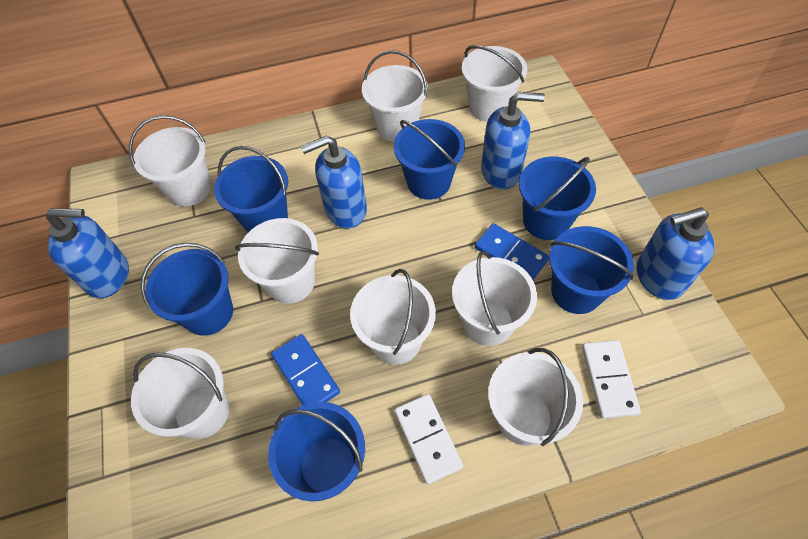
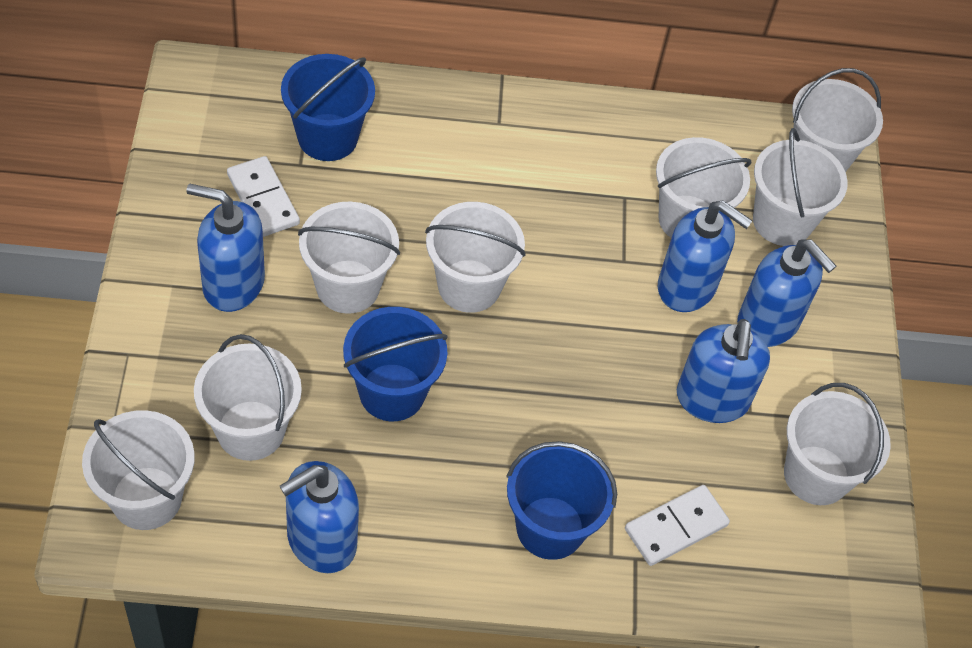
blue bucket: [140,243,233,336] [214,146,288,232] [268,402,365,502] [394,119,465,200] [519,157,596,240] [549,226,634,314] = 6 -> [281,54,375,161] [343,307,448,421] [506,441,617,560] = 3
blue domino: [271,334,340,405] [475,223,549,280] = 2 -> none = 0
blue soap dispenser: [46,208,129,298] [301,135,367,229] [481,92,545,189] [637,207,715,300] = 4 -> [186,183,265,312] [280,461,359,573] [658,201,753,312] [677,319,770,423] [737,239,836,347] = 5

